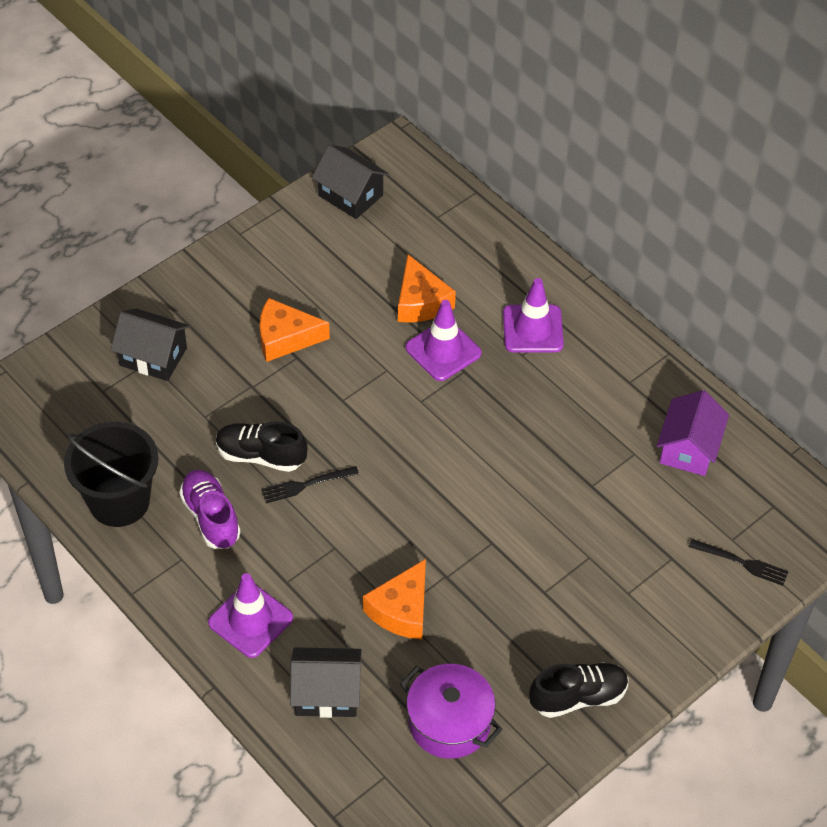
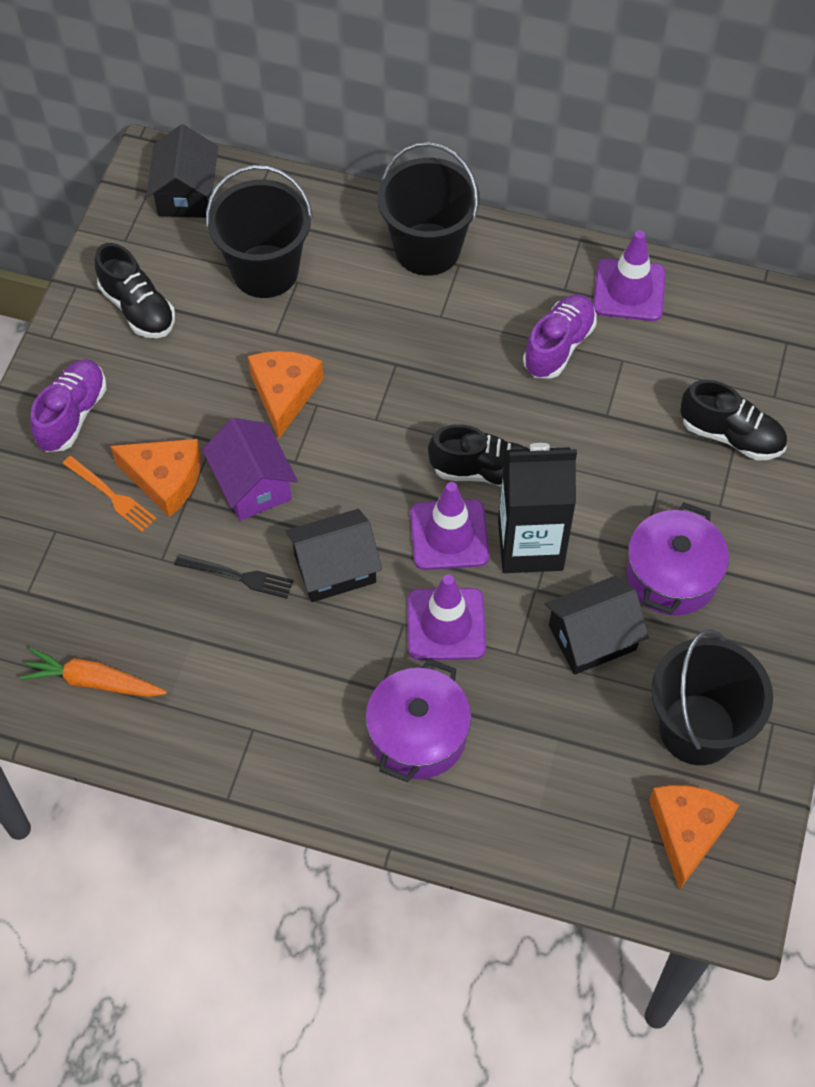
black bucket: [64,422,159,527] = 1 -> [206,165,313,298] [378,142,480,276] [651,629,773,765] = 3
black carton: none = 0 -> [498,443,577,573] = 1
black fork: [261,466,359,503] [689,539,789,586] = 2 -> [175,554,293,599] = 1
black shoe: [216,421,308,472] [529,662,629,718] = 2 -> [95,243,175,338] [428,424,529,487] [680,380,787,461] = 3
orange carrot: none = 0 -> [20,648,167,697] = 1
orange fork: none = 0 -> [62,456,157,532] = 1
purple pot: [400,664,503,759] = 1 -> [366,658,471,782] [626,503,729,615] = 2
purple shoe: [179,470,241,549] = 1 -> [30,359,106,452] [523,294,596,379] = 2

